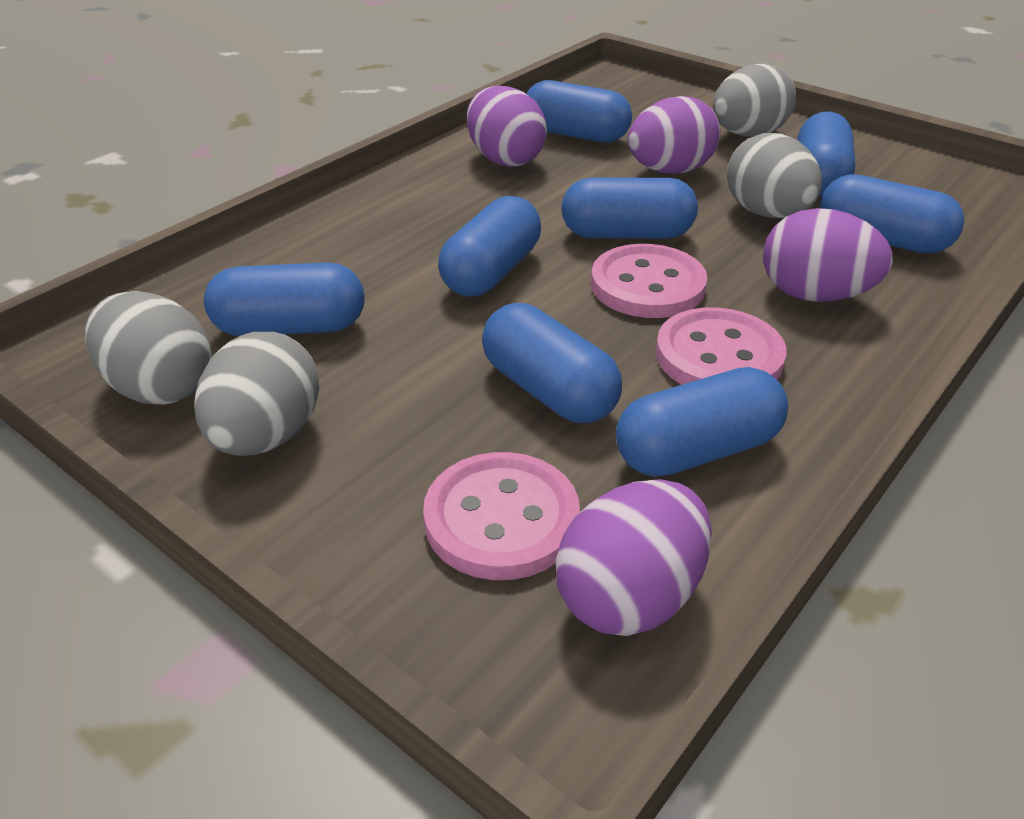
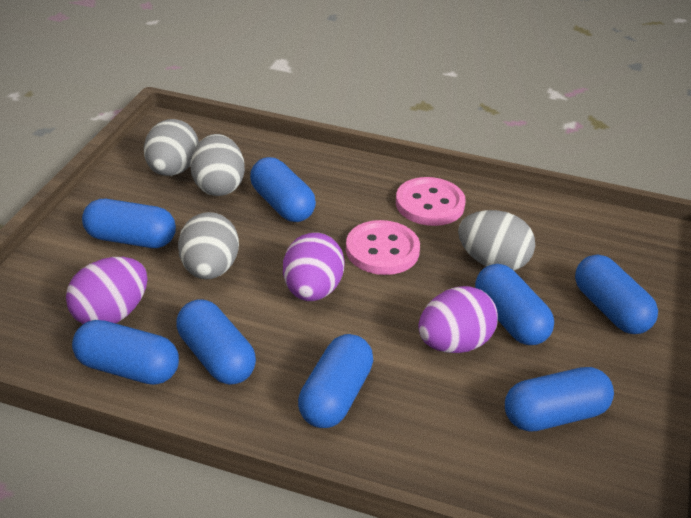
pink button: [423,452,580,580] [591,244,707,318] [656,307,787,385] = 3 -> [346,220,420,275] [396,177,466,226] = 2
purple egg: [467,86,547,167] [556,479,712,636] [628,96,720,174] [763,208,893,302] = 4 -> [66,257,147,324] [283,233,345,301] [418,286,498,353] = 3

